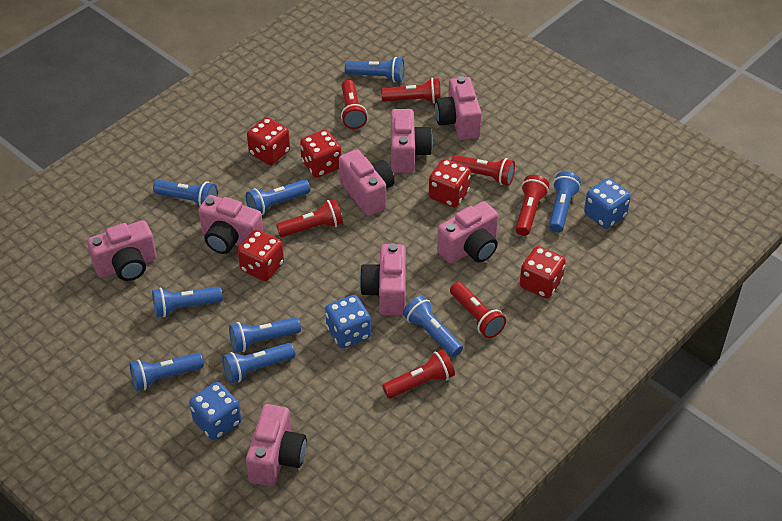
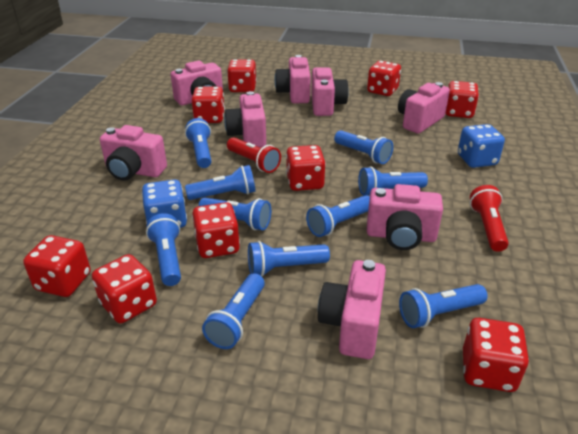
blue dice: [189,382,241,440] [325,295,371,348] [584,178,631,229] = 3 -> [142,180,187,228] [458,124,505,168] = 2
blue flashlight: [130,352,204,391] [152,287,223,317] [153,180,218,206] [222,343,295,383] [229,317,301,353] [246,180,310,215] [345,57,404,83] [403,296,463,357] [549,172,581,233] = 9 -> [146,213,181,286] [185,118,211,168] [185,165,256,200] [198,198,271,230] [202,273,265,349] [248,241,330,276] [306,195,370,237] [334,130,393,164] [358,166,428,196] [399,284,488,328] = 10
red dice: [238,230,284,281] [247,117,290,165] [300,130,341,178] [429,159,471,208] [520,246,566,299] = 5 -> [23,235,91,297] [92,254,157,323] [192,87,225,123] [192,202,240,258] [227,59,257,92] [286,145,326,191] [367,61,401,96] [445,81,479,118] [463,318,529,392] = 9
red flashlight: [276,199,343,237] [341,80,367,129] [381,78,441,104] [382,349,455,399] [450,282,506,338] [451,155,515,186] [515,175,549,236] = 7 -> [227,137,281,173] [470,185,509,252] = 2

